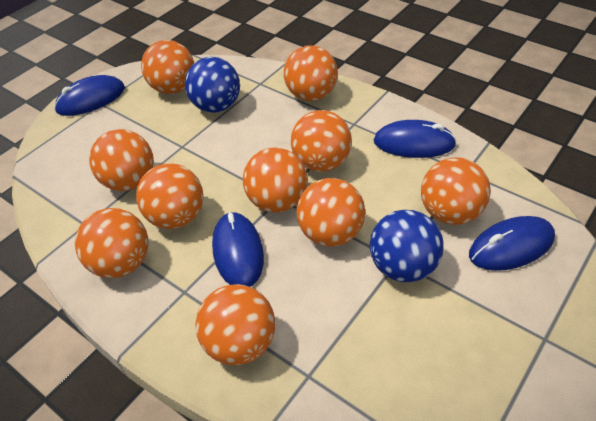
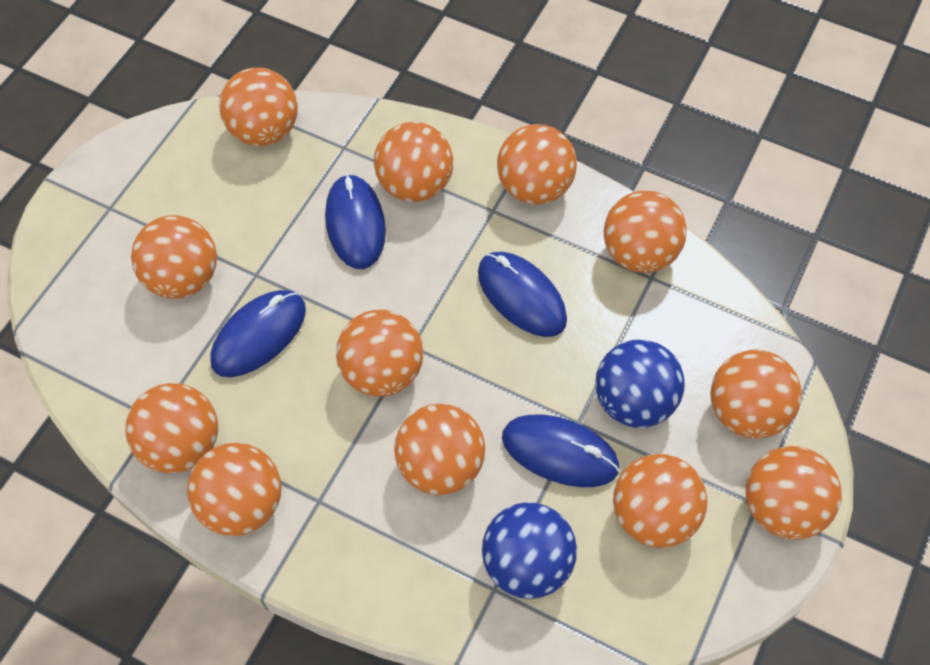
orange ball: [75,208,148,278] [89,129,154,191] [136,163,203,229] [141,40,194,94] [195,284,275,365] [243,147,308,212] [284,45,338,101] [291,110,352,172] [297,178,365,247] [421,157,491,225] = 10 -> [126,383,218,473] [131,215,217,299] [187,443,282,536] [219,67,298,146] [336,310,423,397] [374,122,453,202] [394,404,485,495] [497,124,577,205] [604,191,687,273] [613,454,707,548] [710,350,802,439] [746,446,842,540] = 12

